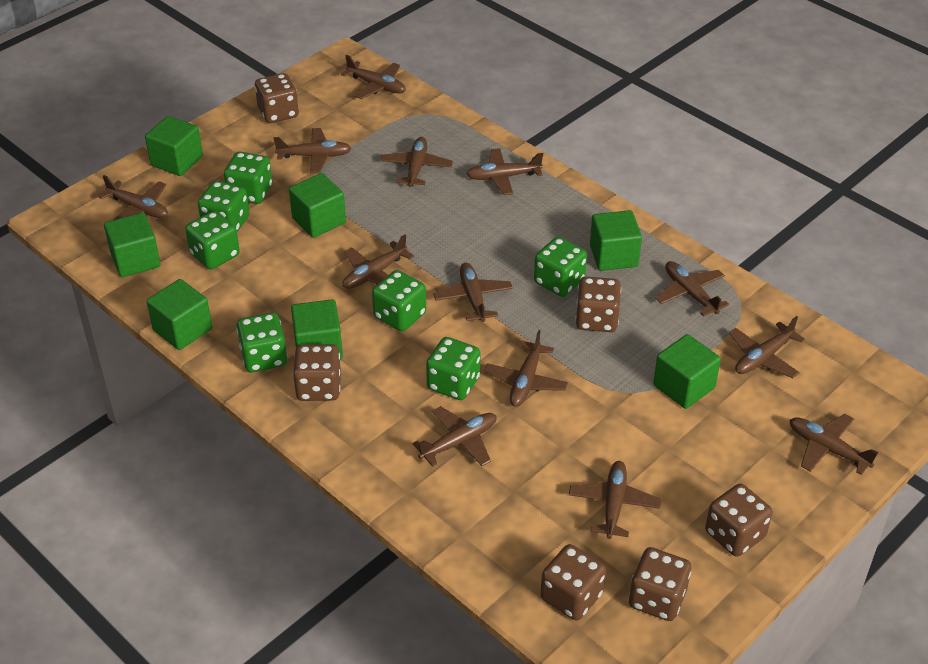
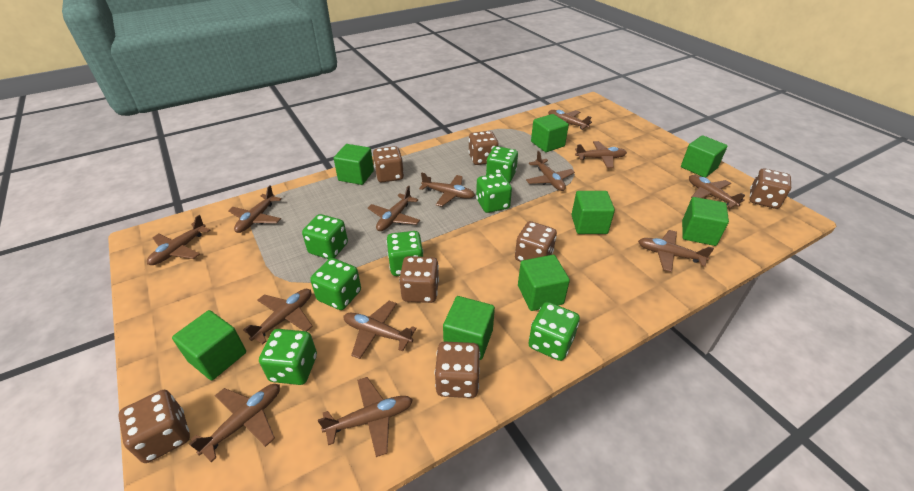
brown dice: [255,73,299,123] [293,344,341,401] [540,544,606,620] [575,277,621,332] [629,547,691,621] [705,484,773,557] = 6 -> [118,390,190,463] [373,146,404,182] [399,256,439,303] [435,341,480,398] [469,131,499,165] [515,221,557,262] [750,169,791,209] = 7
green cube: [104,213,161,277] [145,116,203,176] [146,279,212,350] [289,173,346,238] [291,299,343,360] [590,210,642,271] [653,334,721,409] = 7 -> [172,310,246,380] [334,144,374,185] [443,296,495,360] [518,255,570,311] [531,114,569,152] [571,191,615,234] [681,135,727,178] [682,197,729,246] = 8

